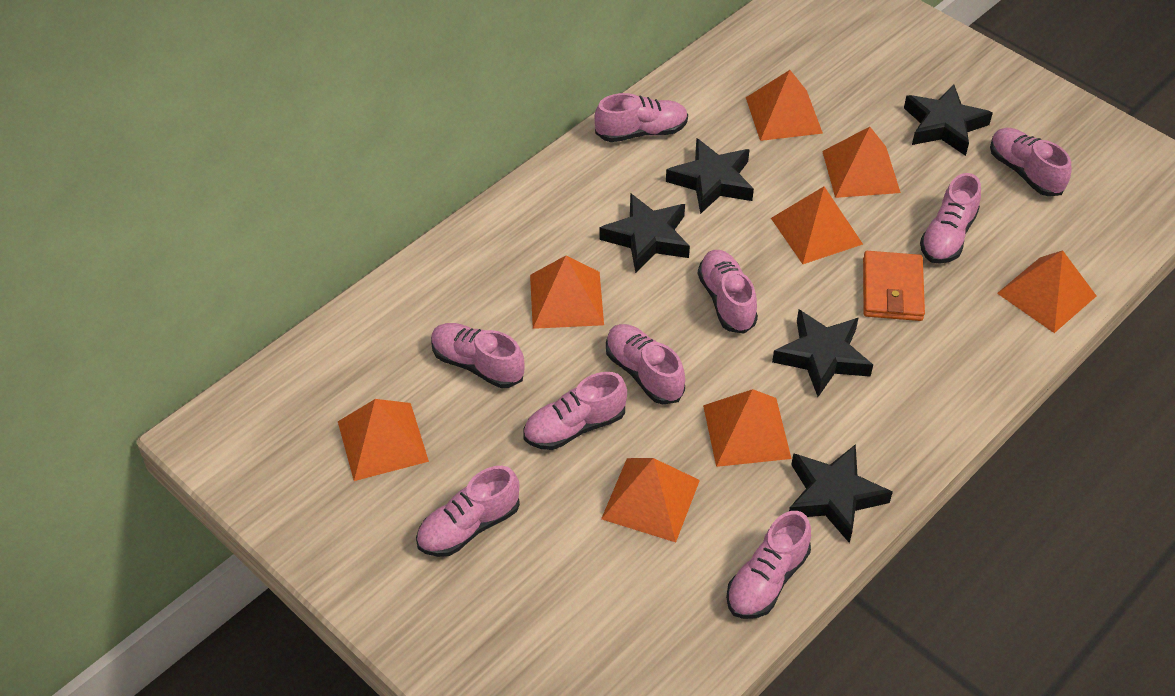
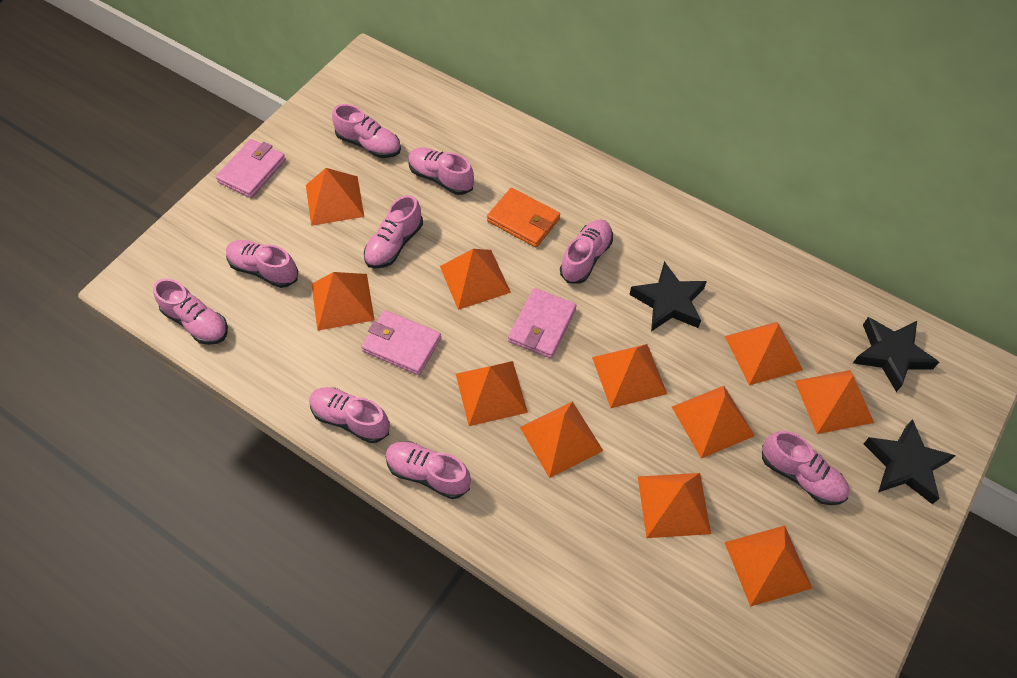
black star: [599,193,690,273] [666,138,754,214] [772,310,873,397] [789,444,893,543] [904,84,993,156] = 5 -> [629,261,707,332] [853,317,939,392] [863,419,956,504] = 3
orange pyramid: [338,399,429,481] [530,256,604,329] [601,458,700,542] [703,389,792,467] [746,70,823,141] [771,186,863,264] [822,127,901,198] [997,250,1096,333] = 8 -> [306,168,364,226] [312,272,374,331] [440,249,511,310] [456,361,528,426] [520,401,603,478] [592,344,667,408] [638,473,711,538] [672,386,755,459] [724,526,813,607] [725,322,803,385] [795,370,874,434] = 11
pink wallet: none = 0 -> [216,139,286,198] [361,310,441,375] [508,288,577,359] = 3

